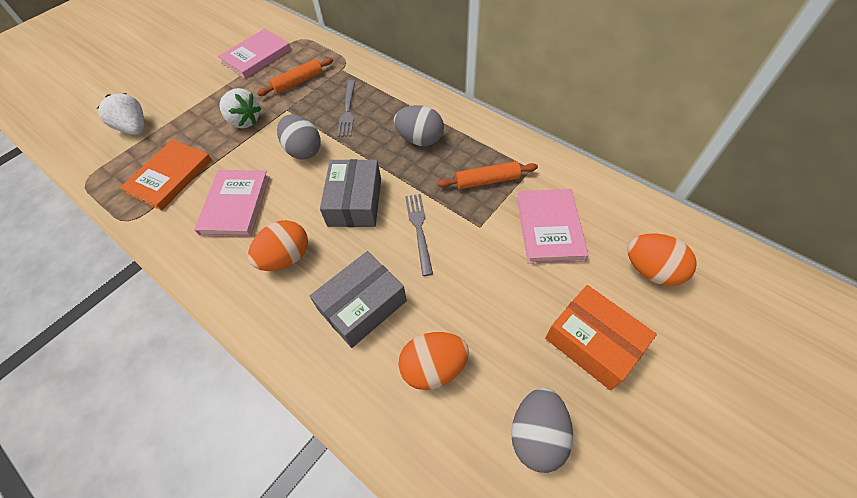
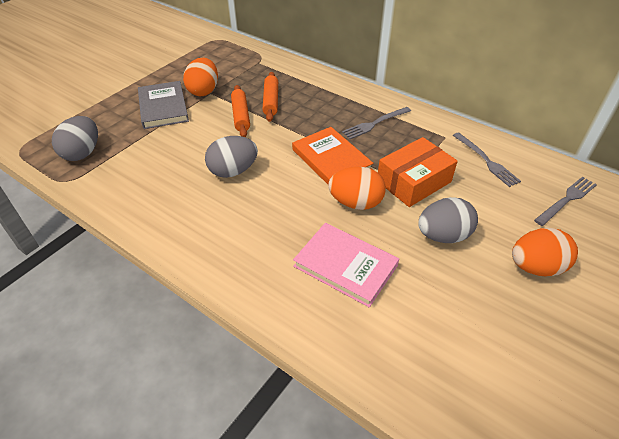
grey book: none = 0 -> [138,81,189,129] = 1
grey box: [310,251,407,348] [320,159,381,227] = 2 -> none = 0
grey fork: [337,80,355,137] [405,194,433,276] = 2 -> [342,107,411,139] [453,132,521,187] [534,177,597,226] = 3
pink book: [194,170,270,237] [218,29,291,79] [517,189,589,264] = 3 -> [293,223,399,307] = 1
white strawberry: [97,93,144,135] [219,88,262,129] = 2 -> none = 0

